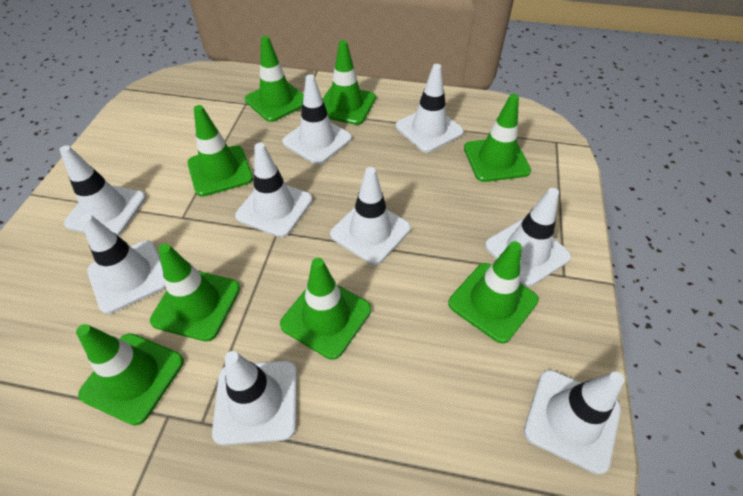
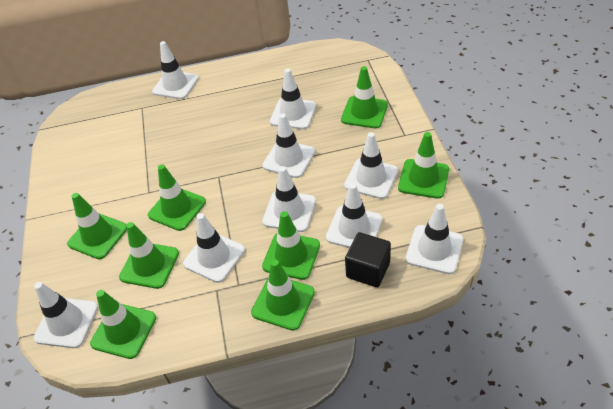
black cube: none = 0 -> [345,232,391,287] = 1

